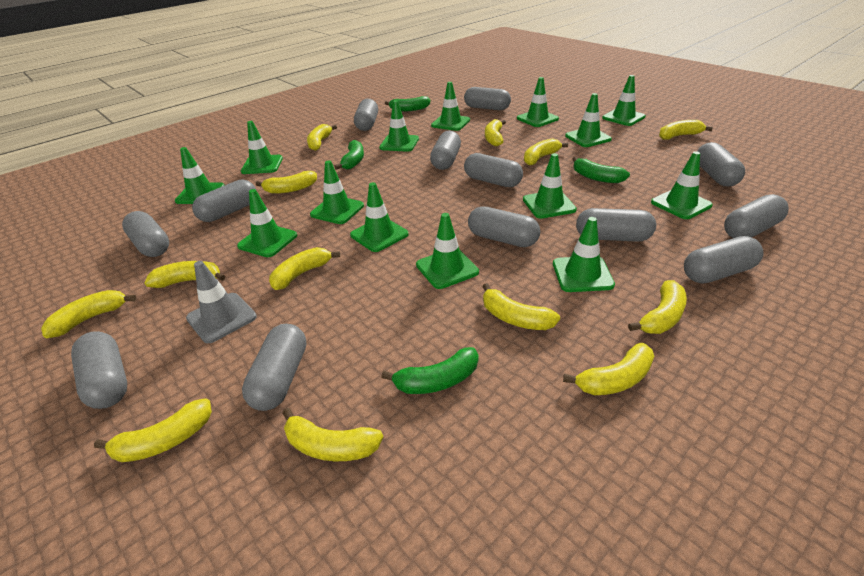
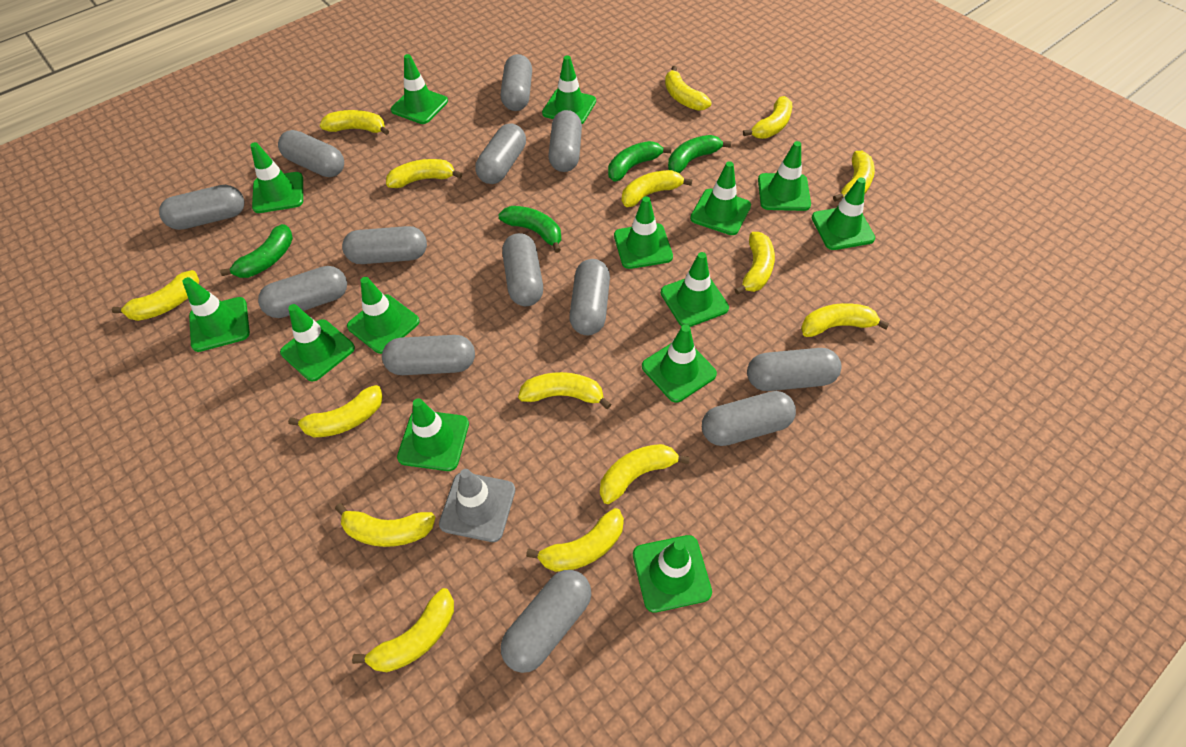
yellow banana: [41,290,136,338] [94,398,212,462] [144,261,225,288] [256,171,317,194] [269,247,340,290] [282,408,383,461] [307,124,337,151] [482,283,560,330] [485,119,506,146] [524,138,568,166] [563,343,654,395] [628,280,687,334] [659,120,713,140] = 13 -> [111,270,199,321] [288,385,383,437] [320,110,389,135] [335,503,436,547] [352,588,454,672] [386,159,462,188] [518,372,611,409] [526,508,624,572] [600,444,690,504] [622,170,692,207] [665,66,712,111] [734,232,775,295] [743,96,792,139] [801,303,890,337] [833,151,875,201] = 15

